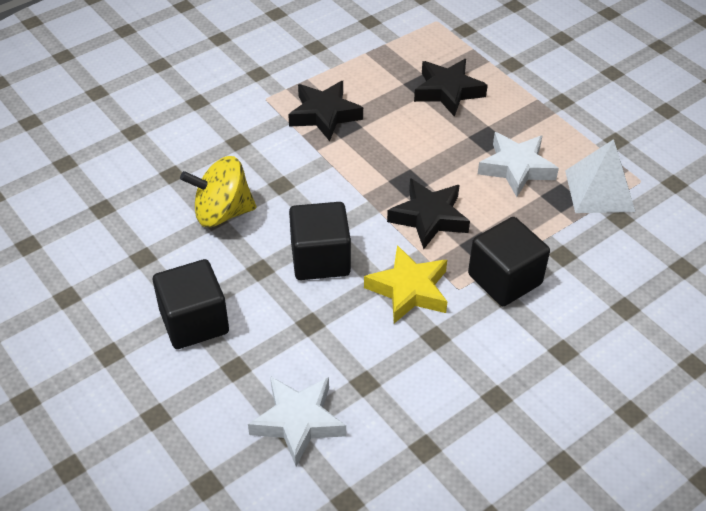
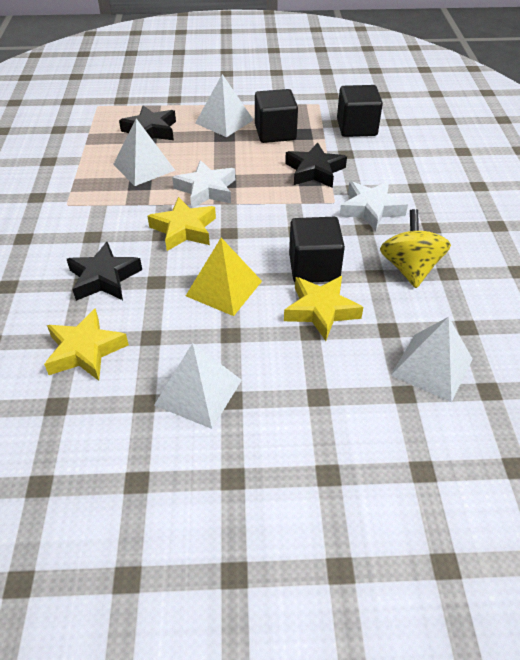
white pyramid: [565,139,635,213] = 1 -> [113,118,175,186] [154,343,242,429] [195,74,253,137] [391,317,473,402] = 4
yellow pyramid: none = 0 -> [186,238,262,316] = 1
yellow star: [364,245,447,323] = 1 -> [44,308,129,381] [147,197,216,251] [284,276,363,341] = 3

